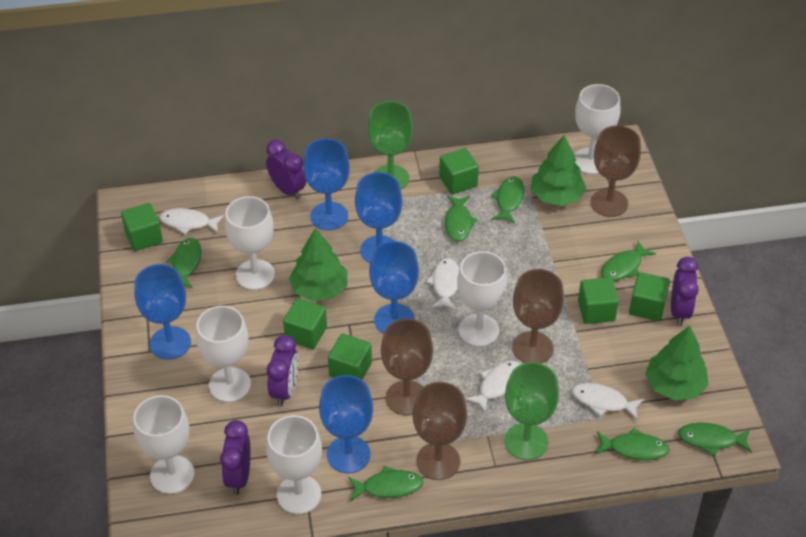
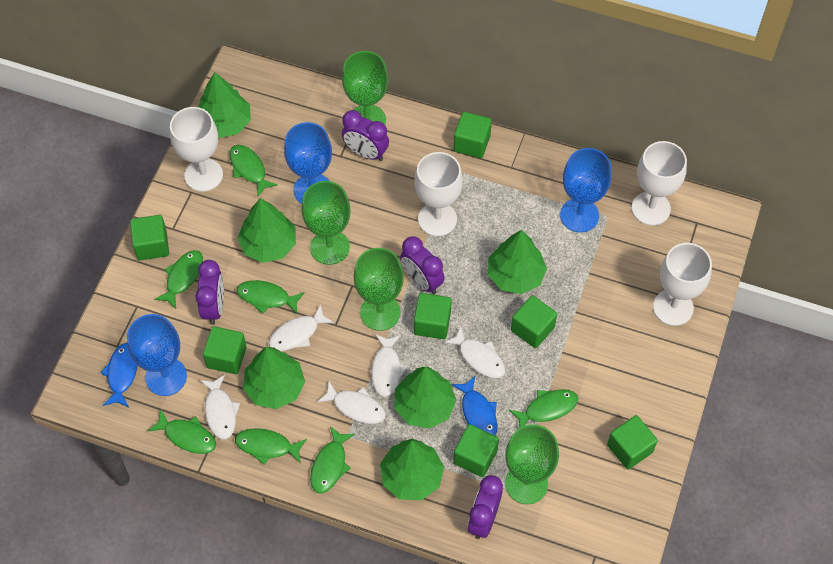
blue fish: none = 0 -> [101,343,137,407] [452,375,497,435] = 2
blue goblet: [134,264,191,360] [303,139,350,230] [319,375,373,473] [355,172,402,263] [369,241,419,334] = 5 -> [127,314,187,396] [284,122,332,204] [560,148,612,232] = 3
brown goblet: [381,319,433,416] [413,382,467,480] [512,269,564,363] [590,126,641,217] = 4 -> none = 0
green cube: [121,203,163,251] [283,298,327,349] [328,333,372,380] [439,148,479,194] [578,278,619,324] [629,272,670,321] = 6 -> [130,215,169,261] [203,326,247,374] [414,293,452,339] [453,424,499,477] [454,112,492,158] [511,295,557,348] [607,415,658,470] = 7
green goblet: [368,101,413,189] [505,362,559,460] = 2 -> [301,181,351,265] [342,51,388,125] [354,248,404,331] [505,424,559,504] = 4
green tree: [289,228,347,301] [531,135,586,206] [645,326,709,401] = 3 -> [199,72,251,138] [237,198,296,263] [243,347,305,409] [380,439,444,500] [394,366,456,429] [488,230,547,294] = 6
white fish: [160,208,224,235] [426,258,459,310] [465,361,520,414] [572,383,644,420] = 4 -> [200,375,240,439] [269,304,334,351] [317,381,386,424] [371,334,407,397] [444,326,505,378] = 5
white goblet: [133,395,194,494] [196,306,251,402] [225,196,275,290] [266,415,322,514] [457,251,507,347] [574,84,620,174] = 6 -> [170,107,223,192] [414,152,463,236] [632,141,687,226] [653,243,712,326] = 4

